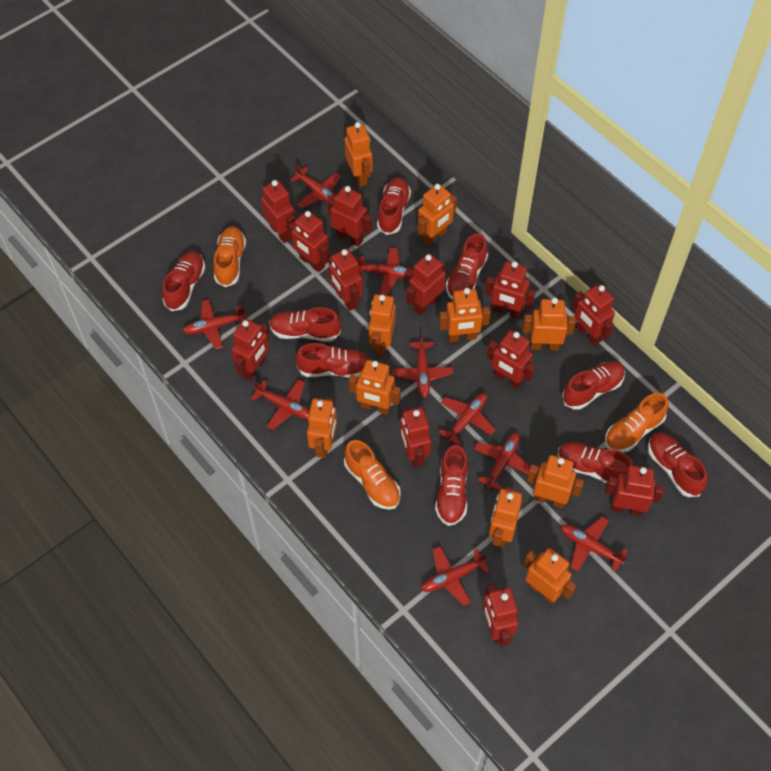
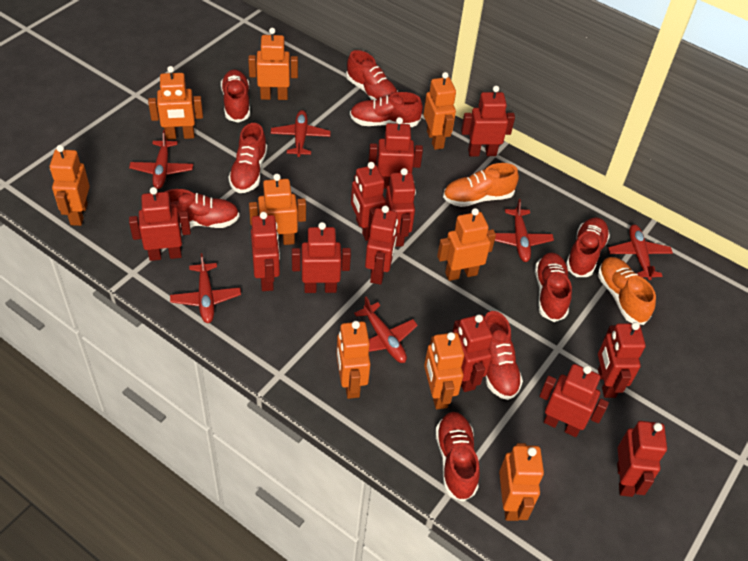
orange robot: [307,398,337,458] [344,122,373,187] [349,360,401,414] [369,294,396,355] [418,184,457,246] [439,288,491,342] [489,486,522,548] [523,298,576,351] [524,548,576,604] [527,455,584,508] = 10 -> [50,145,90,226] [148,66,203,140] [248,28,298,100] [249,174,306,245] [336,321,370,399] [424,72,456,150] [424,332,464,409] [437,208,496,281] [499,443,544,521] = 9
orange shoe: [213,226,246,287] [344,440,401,510] [605,393,669,452] = 3 -> [443,163,519,207] [598,257,656,325] = 2
red plane: [182,299,246,349] [251,379,310,430] [290,164,341,208] [355,247,414,296] [393,334,453,398] [421,546,490,606] [438,393,495,446] [474,433,531,491] [561,516,628,572] = 9 -> [129,130,193,189] [170,253,241,323] [271,110,331,157] [354,297,418,363] [495,199,554,262] [608,225,673,280] = 6

